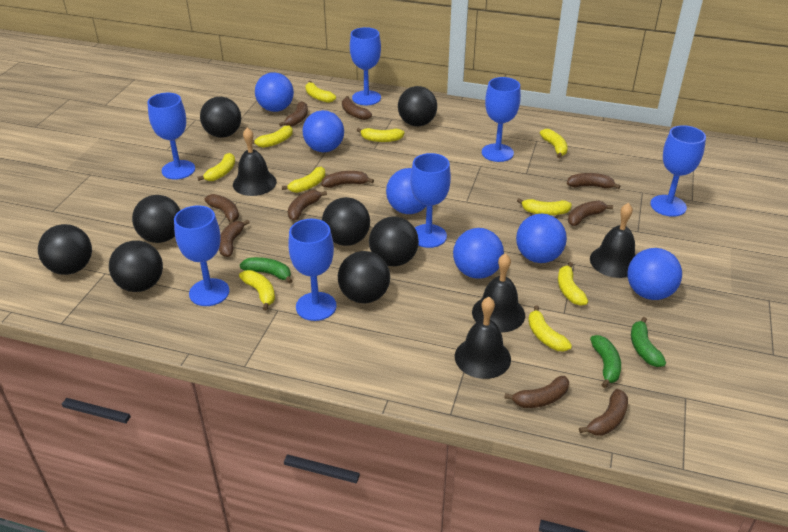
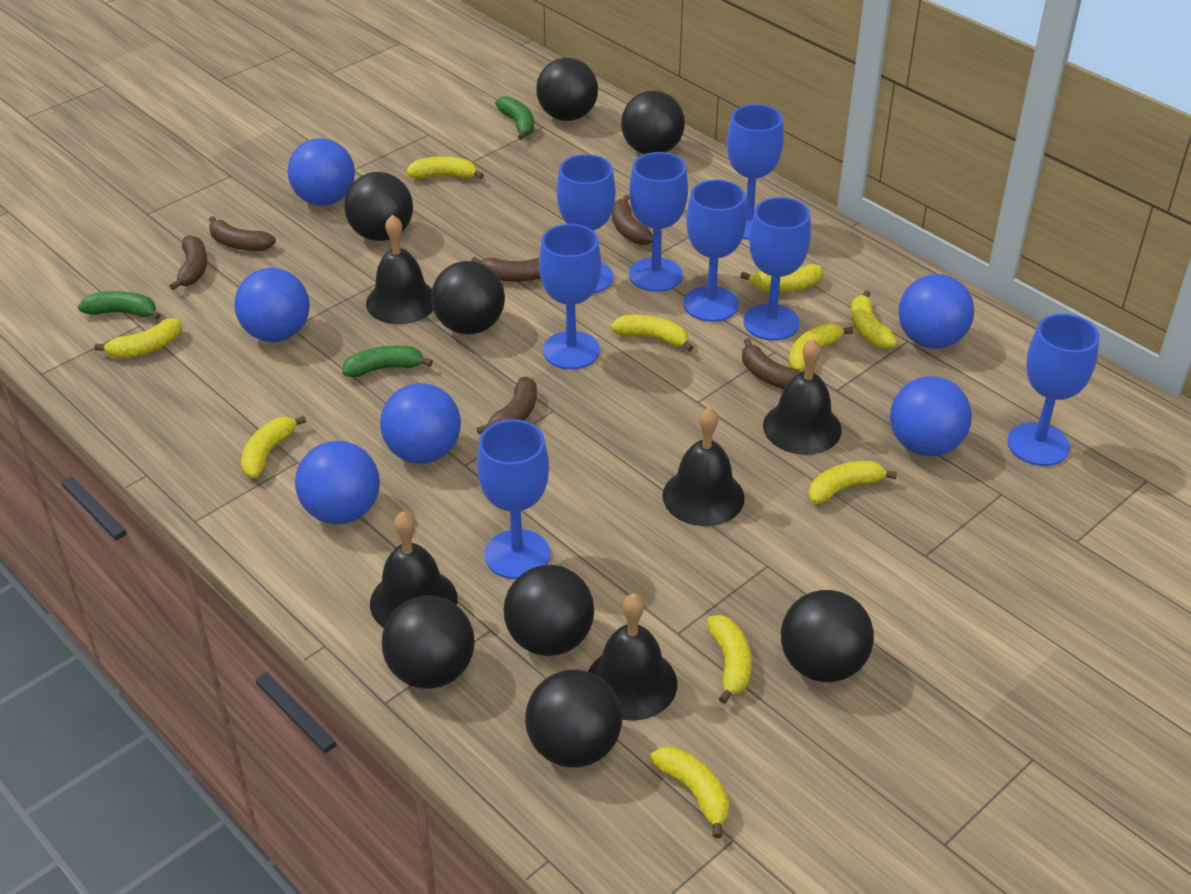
black bell: [233,127,277,196] [455,297,511,379] [472,253,525,333] [590,203,636,278] = 4 -> [366,215,434,324] [370,511,458,628] [588,593,677,721] [663,407,745,526] [763,339,842,455] = 5
blue goblet: [147,93,195,180] [174,205,230,306] [288,219,337,321] [350,27,381,105] [410,153,451,248] [482,77,521,162] [650,125,706,217] = 7 -> [477,419,550,579] [539,224,601,369] [557,154,615,294] [629,152,688,292] [683,180,747,322] [727,104,784,240] [743,197,811,341] [1007,314,1100,466] = 8
brown banana: [204,194,239,224] [219,219,250,257] [279,101,308,127] [288,190,327,221] [322,171,374,188] [342,96,372,120] [504,376,569,408] [567,173,621,189] [568,201,613,226] [579,389,628,436] = 10 -> [170,235,207,290] [209,216,276,251] [471,257,541,282] [476,377,537,434] [612,195,653,245] [742,338,802,389] = 6

